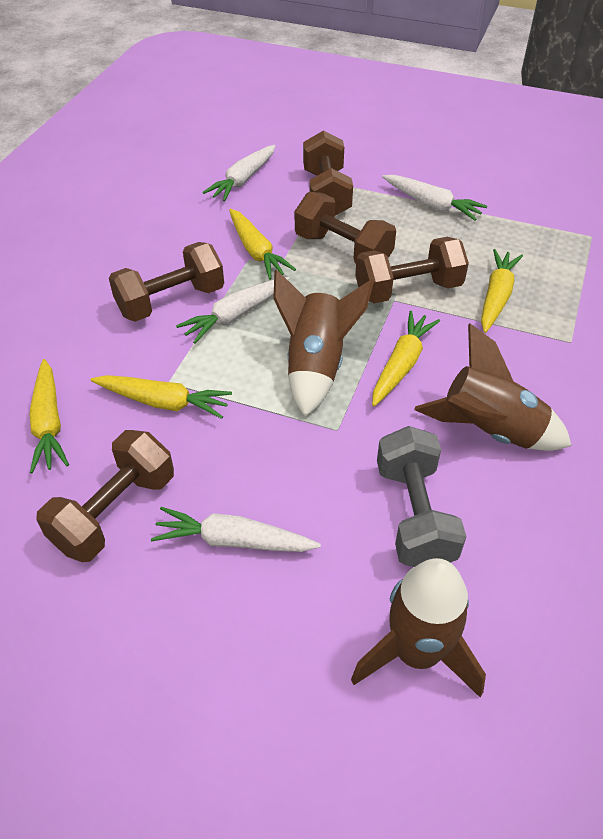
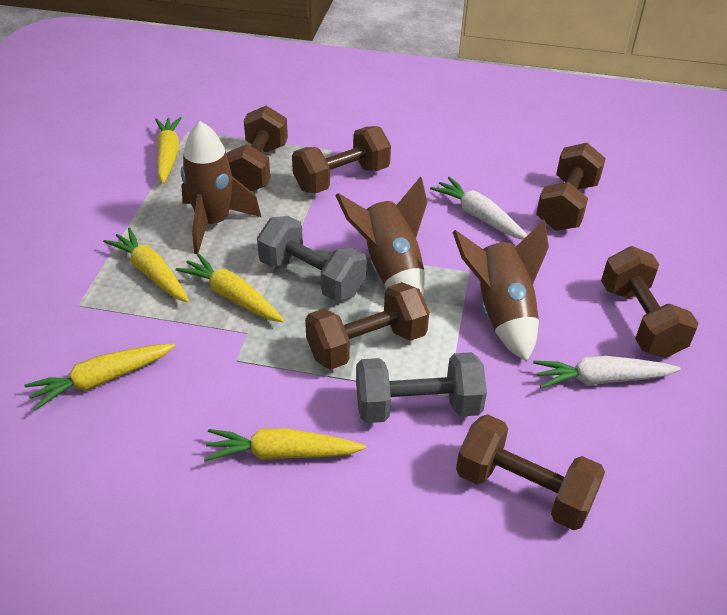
brown dumbbell: [36,430,174,562] [109,242,224,322] [295,192,396,263] [303,131,353,216] [355,237,469,303] = 5 -> [226,106,288,191] [292,126,391,193] [305,282,429,369] [456,414,605,530] [536,143,606,231] [601,246,699,358] = 6
grey dumbbell: [377,426,467,567] = 1 -> [257,216,367,301] [356,352,487,423] = 2
white carrot: [151,507,321,552] [176,277,289,344] [203,145,275,201] [382,175,487,221] = 4 -> [430,177,527,240] [533,356,681,388] = 2

